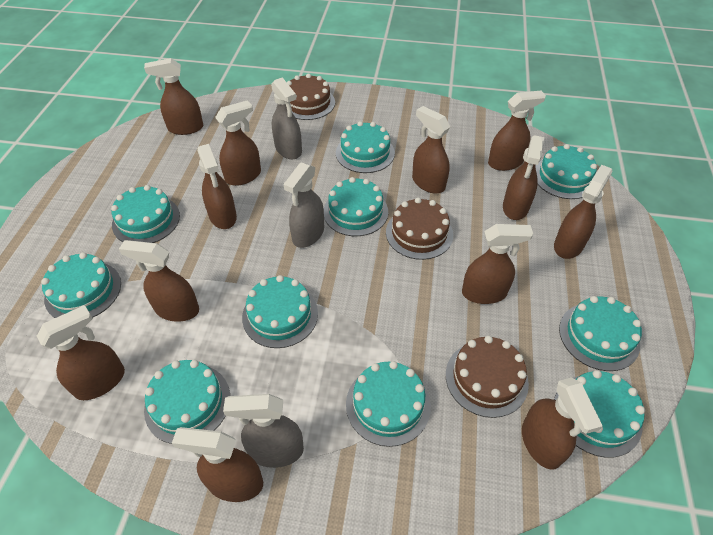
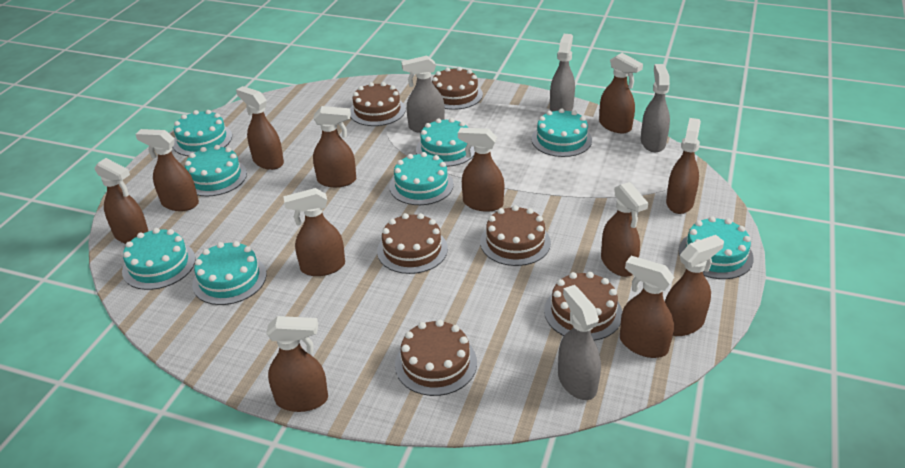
brown cake: [287,74,335,120] [386,197,453,260] [446,336,529,418] = 3 -> [350,82,406,126] [377,213,448,274] [395,320,477,396] [432,67,483,110] [480,205,551,266] [544,272,622,341] = 6
grey spray bottle: [223,394,304,468] [271,77,302,159] [284,162,324,248] = 3 -> [401,56,445,133] [550,34,575,111] [558,285,601,400] [641,64,670,152] = 4
turquoise cake: [41,252,121,318] [111,185,180,243] [144,360,230,444] [242,275,318,348] [324,177,388,236] [336,121,395,173] [346,361,431,447] [535,144,597,199] [554,370,645,458] [559,296,642,371] = 10 -> [122,228,196,290] [173,110,232,156] [185,145,247,196] [192,241,266,305] [389,152,454,205] [416,118,475,167] [531,108,592,157] [678,216,754,279] = 8

